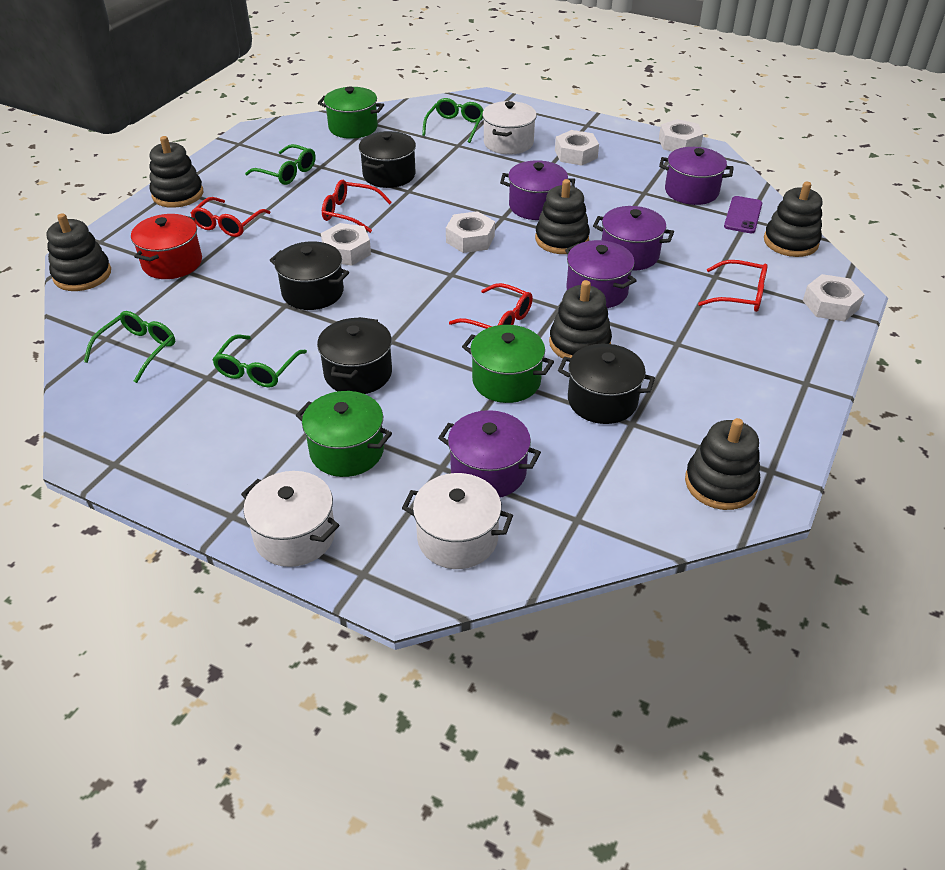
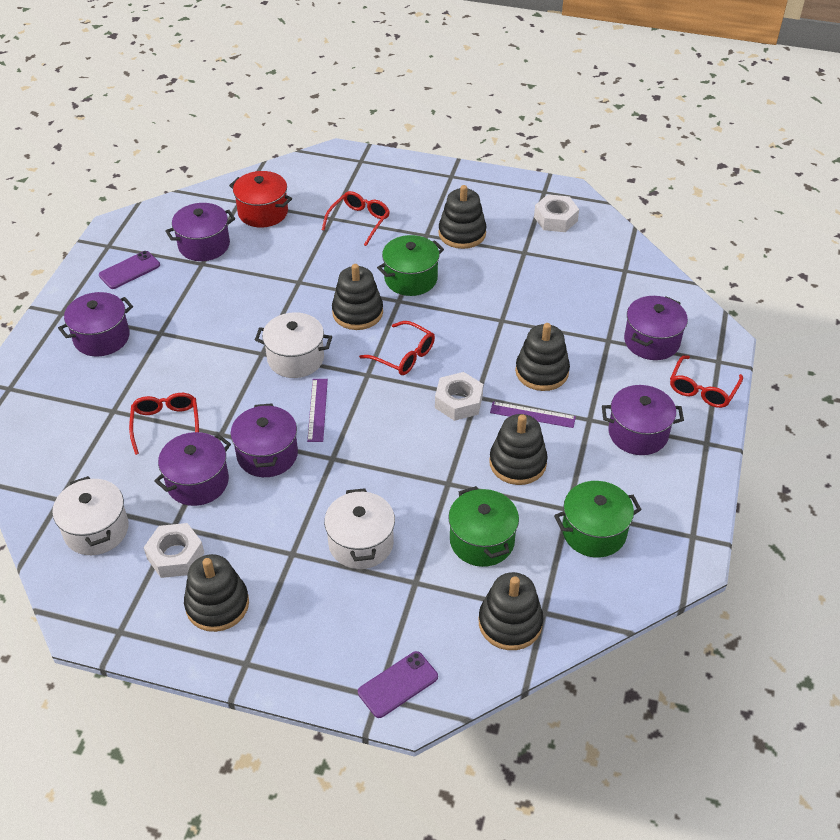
black pot: [269,241,349,310] [317,317,392,394] [359,131,416,188] [558,344,655,424] = 4 -> none = 0
green glasses: [84,311,175,383] [212,335,307,388] [245,144,316,185] [422,98,483,143] = 4 -> none = 0
purple phone: [724,196,762,233] = 1 -> [99,251,160,289] [358,651,438,718] = 2
purple pot: [438,410,541,498] [500,160,575,220] [565,240,637,308] [593,206,674,271] [659,147,734,205] = 5 -> [58,292,133,356] [154,432,231,506] [165,203,235,261] [231,403,298,477] [602,385,684,455] [624,296,688,360] = 6
purple ruler: none = 0 -> [307,379,328,442] [490,401,576,428] = 2
white nut: [321,223,371,266] [446,211,495,253] [555,130,599,166] [659,119,703,152] [803,274,865,322] = 5 -> [144,523,204,578] [435,372,483,421] [534,194,579,232] = 3

